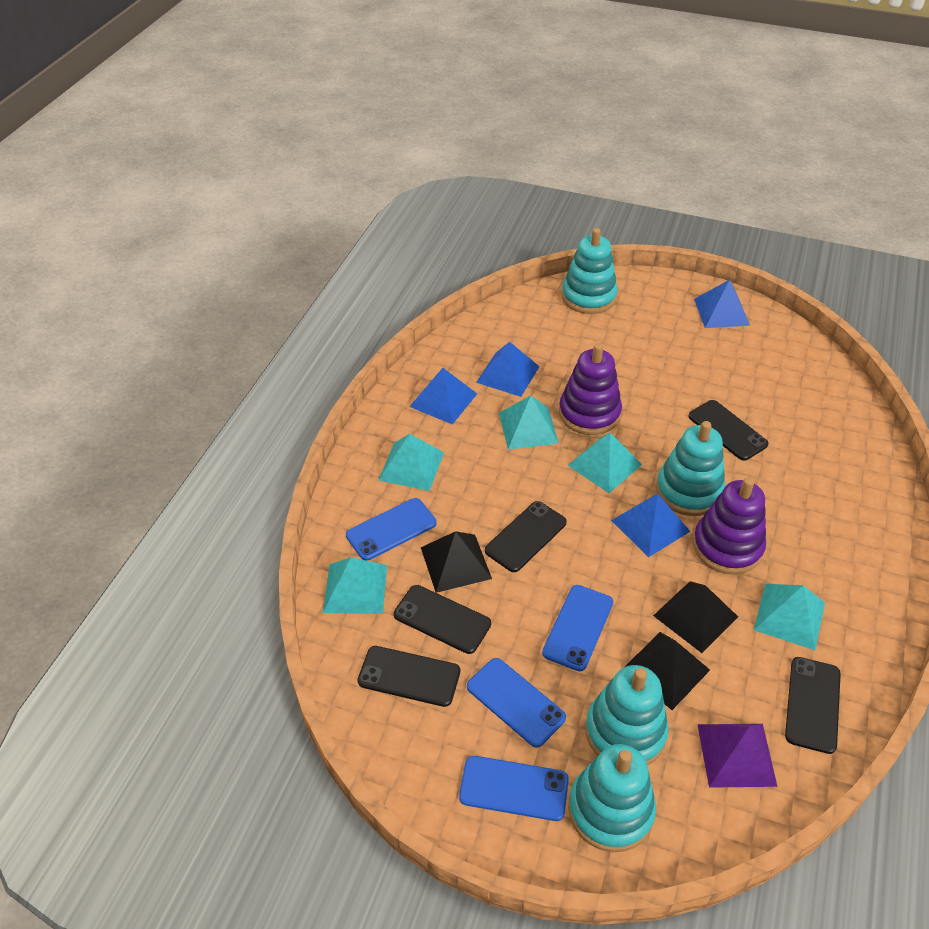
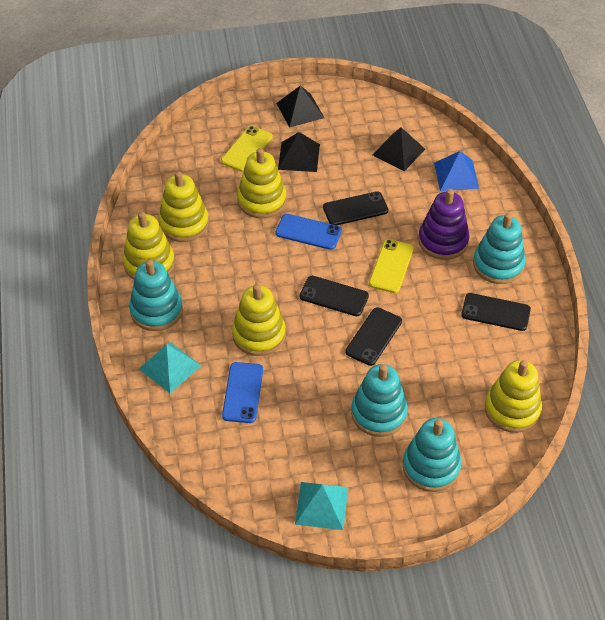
black phone: [358,646,460,707] [394,585,491,654] [485,501,567,572] [688,400,768,461] [785,657,841,754] = 5 -> [299,276,369,316] [323,191,388,225] [345,307,402,366] [461,293,531,331] = 4
blue phone: [346,498,437,561] [459,756,569,821] [467,658,566,748] [542,585,613,671] = 4 -> [222,362,263,423] [276,214,342,250] = 2
blue pyramid: [409,368,477,425] [476,342,540,397] [611,494,691,557] [694,280,750,328] = 4 -> [434,151,479,191] = 1
purple pyramid: [697,724,778,788] = 1 -> none = 0
purple stacking toy: [559,343,622,435] [693,477,766,575] = 2 -> [418,189,470,260] = 1
turquoise pyramid: [323,557,387,614] [378,434,444,491] [499,395,559,449] [567,433,642,493] [754,584,825,650] = 5 -> [139,342,202,393] [295,482,348,530] = 2
yellow phone: none = 0 -> [221,126,273,172] [369,239,414,293] = 2
yellow stacking toy: none = 0 -> [123,212,175,280] [158,171,209,242] [232,284,286,356] [237,148,286,218] [485,360,542,433] = 5

